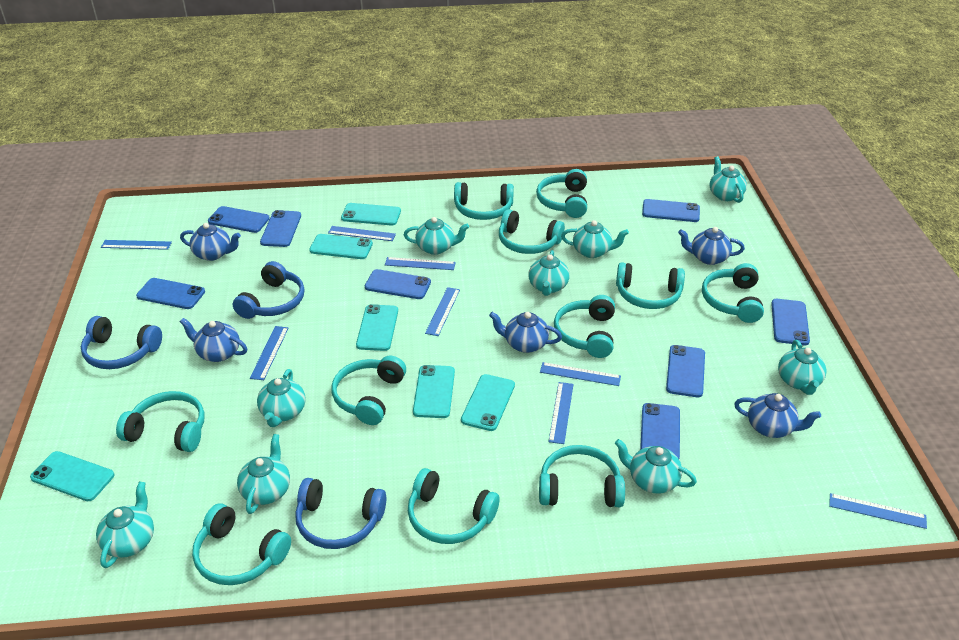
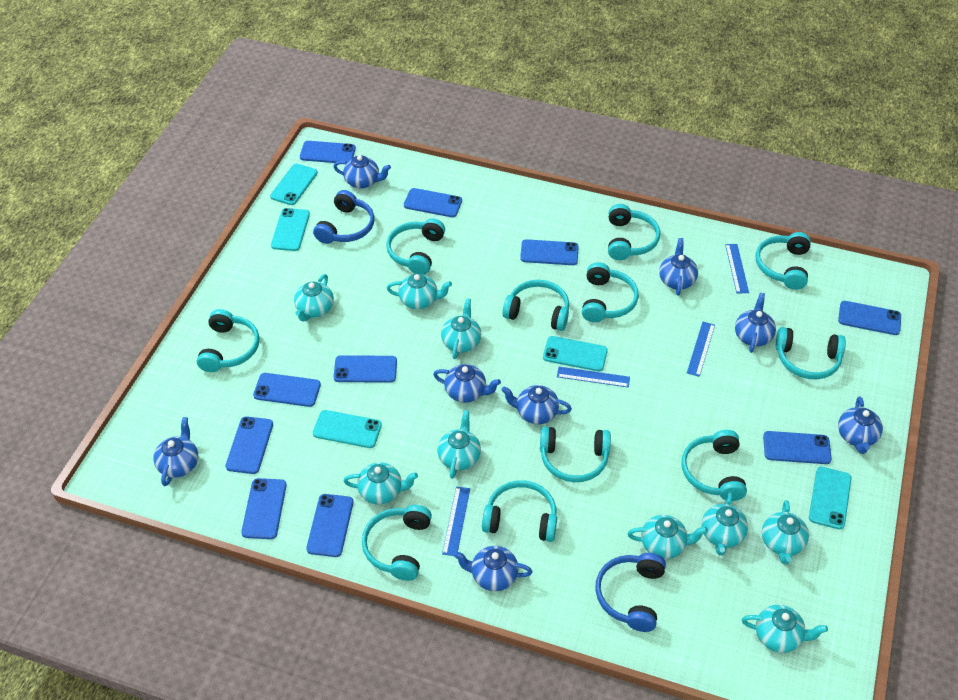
blue headphones: [81,316,162,369] [233,261,305,319] [295,478,386,549] = 3 -> [313,190,374,244] [595,553,666,632] = 2
blue phone: [136,278,205,309] [208,206,270,233] [260,210,301,247] [365,269,431,299] [640,403,680,459] [642,199,700,222] [666,345,705,397] [771,299,810,345] = 8 -> [226,416,273,474] [241,478,287,539] [253,373,321,407] [300,141,356,163] [306,494,353,557] [333,355,397,383] [404,188,462,217] [520,239,579,265] [763,431,832,464] [838,301,901,335] = 10
blue ruler: [101,240,172,250] [250,326,288,380] [328,226,396,241] [385,257,456,270] [425,287,460,336] [540,362,621,386] [548,382,573,444] [829,493,927,529] = 8 -> [442,486,470,556] [557,367,630,388] [687,322,715,377] [725,244,749,294] = 4
blue teapot: [180,223,241,261] [180,318,247,362] [489,312,562,353] [678,227,745,265] [734,393,821,438] = 5 -> [153,417,198,486] [333,155,391,189] [433,364,501,403] [454,546,533,591] [501,385,572,425] [659,238,698,296] [735,293,776,353] [838,396,883,454] = 8
turquoise phone: [30,451,114,501] [309,234,373,259] [341,203,401,226] [356,304,398,351] [413,365,455,418] [461,374,515,431] = 6 -> [270,164,318,205] [271,208,310,251] [313,410,382,448] [543,336,608,372] [809,467,851,530] = 5

